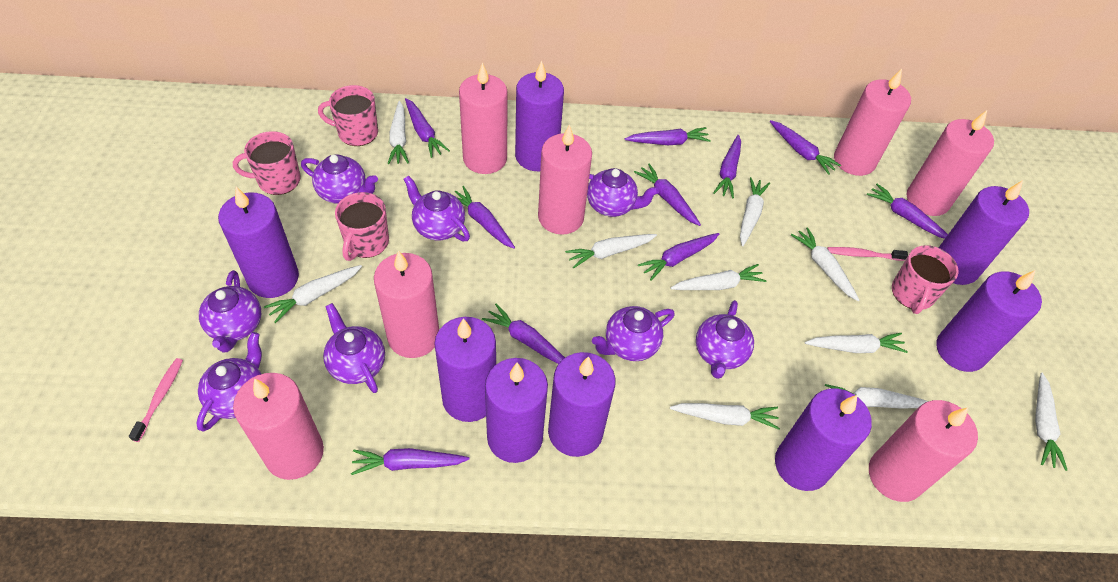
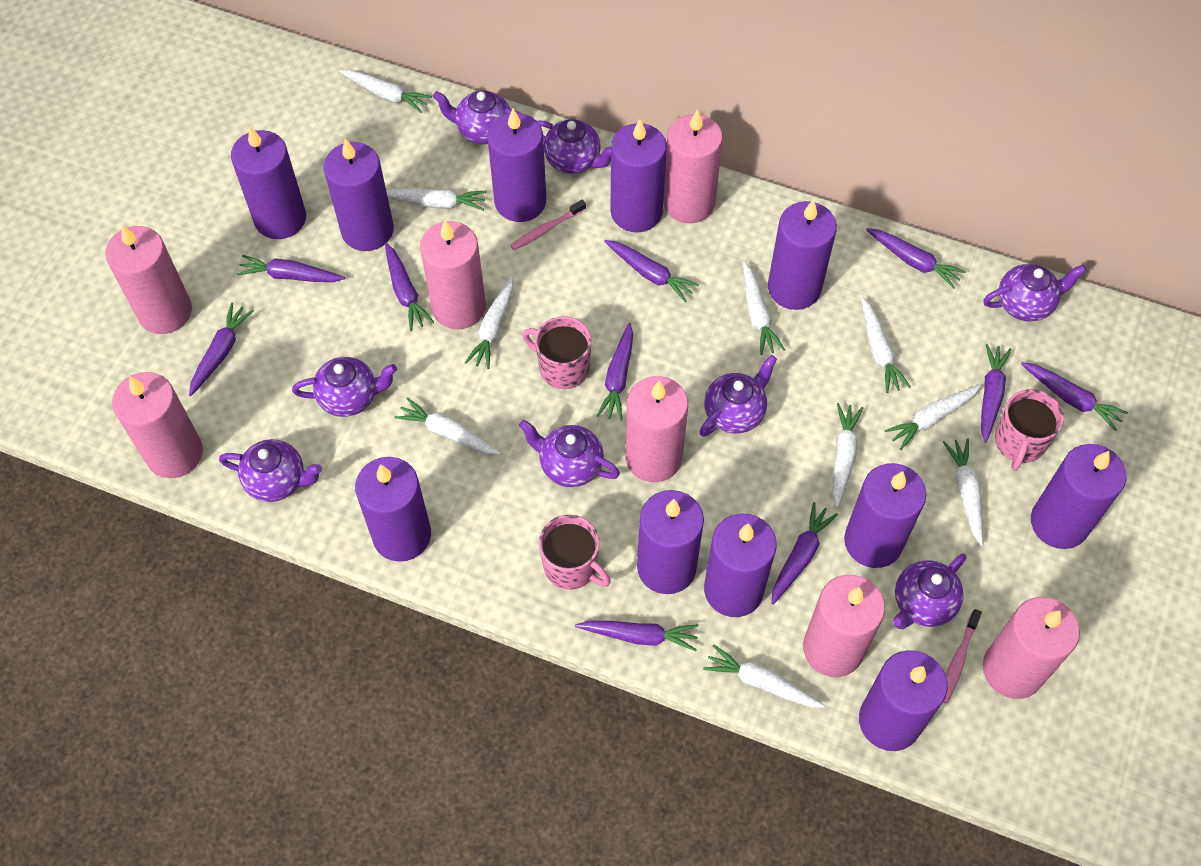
pink mug: [233,131,301,195] [318,85,378,146] [335,192,389,261] [892,245,959,314] = 4 -> [523,316,592,389] [539,515,611,590] [995,389,1064,471] = 3
purple candle: [218,187,299,298] [434,317,496,422] [485,358,548,463] [515,60,564,171] [548,352,616,457] [775,388,872,491] [936,270,1042,372] [939,180,1029,285] = 8 -> [231,126,306,239] [324,138,394,251] [355,457,431,562] [487,109,546,222] [610,119,667,232] [637,490,704,594] [704,513,777,617] [768,199,837,310] [844,463,926,568] [859,650,947,751] [1031,444,1126,549] = 11

